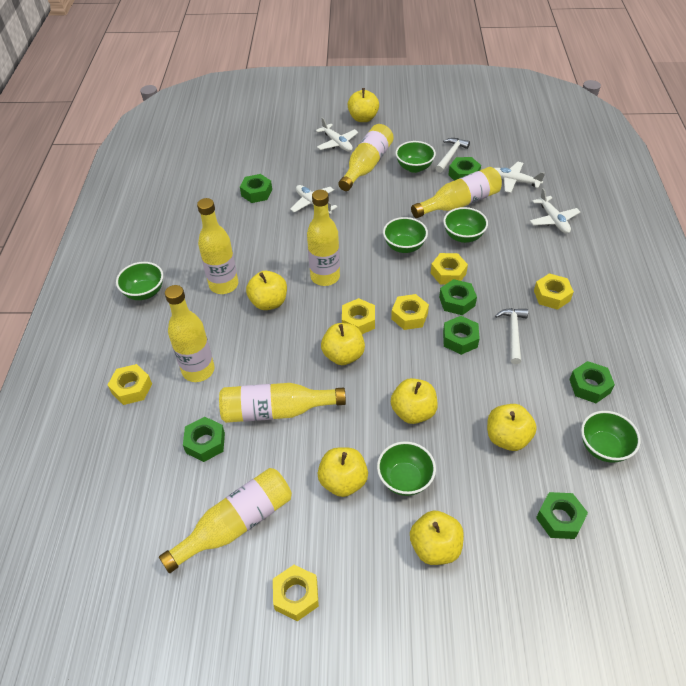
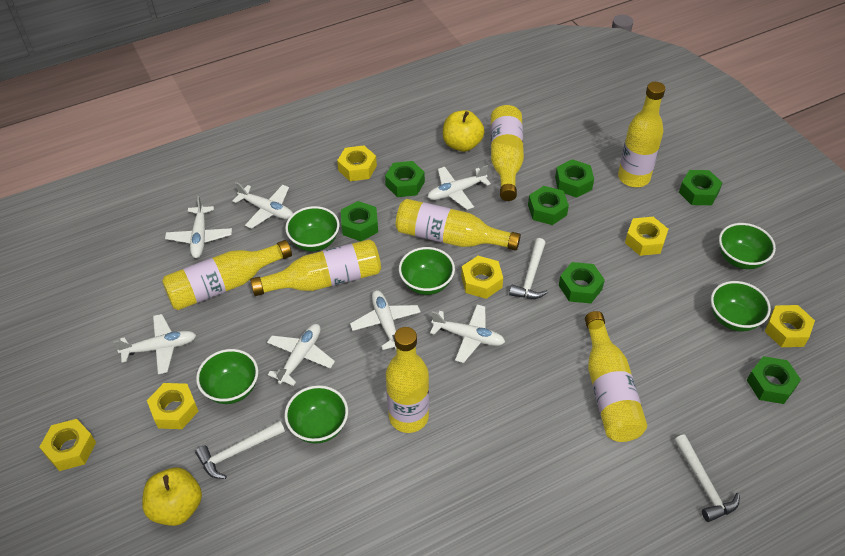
white hammer: [436,138,470,173] [495,308,528,364] = 2 -> [195,420,285,479] [509,238,548,299] [674,435,740,522] = 3
white plane: [290,185,337,214] [316,117,358,152] [494,162,545,193] [530,188,580,234] = 4 -> [113,314,196,374] [165,196,232,258] [232,182,293,229] [267,324,335,386] [350,290,421,350] [428,165,491,210] [430,304,505,363] = 7
yellow apple: [246,271,287,310] [318,447,368,497] [321,323,365,365] [348,88,379,122] [391,378,438,424] [410,510,464,565] [487,404,537,451] = 7 -> [142,468,202,526] [443,110,485,152] = 2

